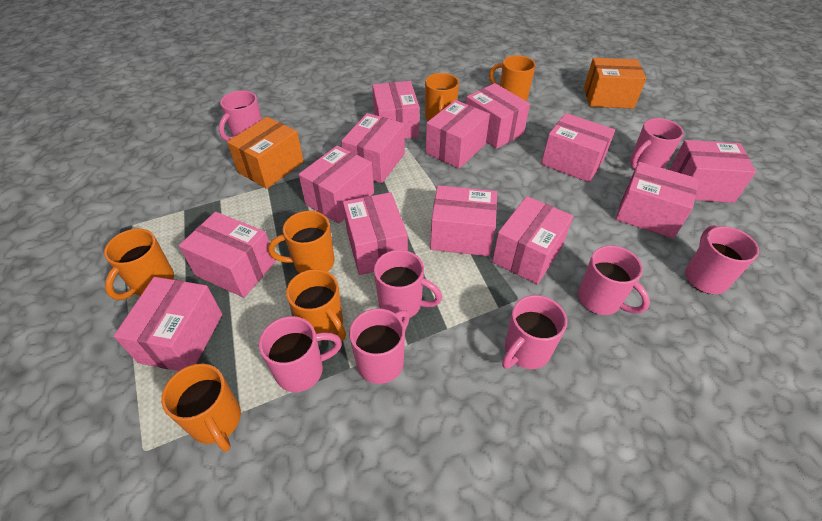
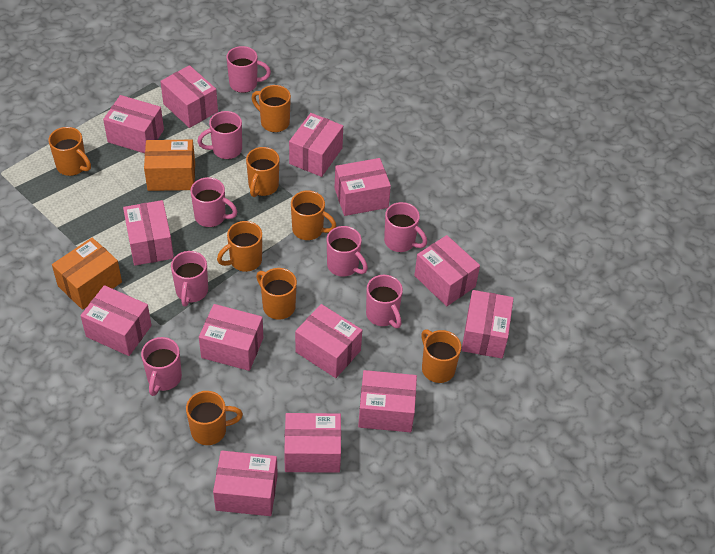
orange mug: [104,229,174,300] [161,364,241,452] [268,211,334,273] [286,269,346,341] [425,73,459,121] [489,55,536,101] = 6 -> [48,127,91,176] [186,391,243,445] [217,221,262,272] [246,147,279,197] [252,85,291,132] [256,268,297,320] [291,190,336,240] [421,329,461,383] = 8

